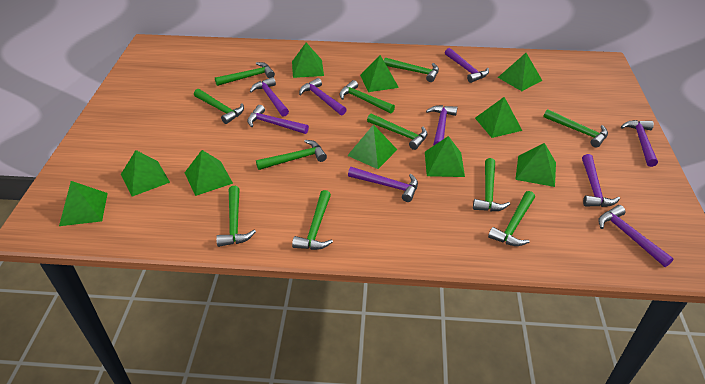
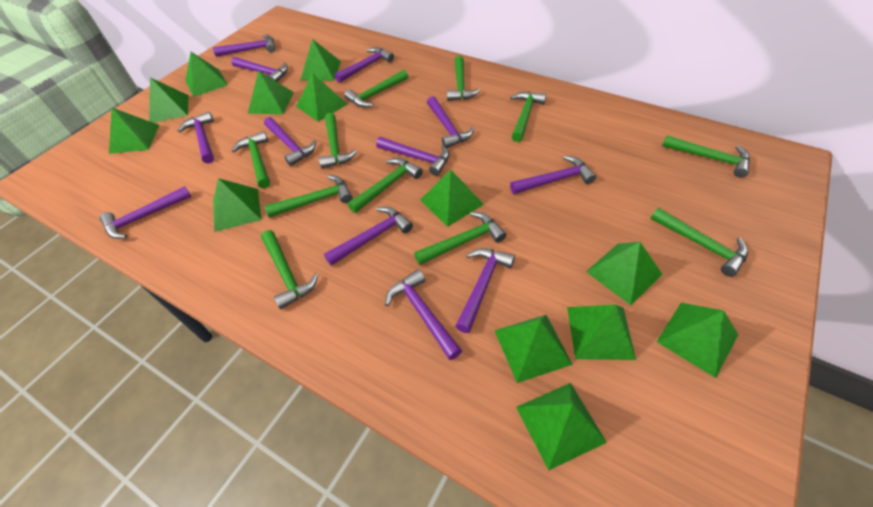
green pyramid: [59,181,108,226] [121,150,170,197] [185,150,233,196] [292,43,324,78] [347,125,398,169] [360,55,399,92] [425,136,465,177] [475,97,522,138] [498,53,542,91] [515,143,556,187] = 10 -> [109,108,159,154] [149,78,189,123] [185,52,228,97] [213,178,261,232] [248,71,294,114] [296,73,347,122] [300,39,341,81] [420,170,484,227] [494,315,573,383] [516,383,607,470] [567,305,636,360] [586,242,663,305] [657,303,738,378] = 13
purple hammer: [247,105,309,134] [249,77,289,117] [299,78,347,115] [348,167,418,202] [426,105,457,145] [445,48,489,83] [582,154,620,207] [598,205,674,267] [621,120,658,167] = 9 -> [99,186,192,239] [178,112,214,164] [213,35,275,57] [231,57,288,82] [264,117,316,166] [324,207,413,266] [335,47,394,83] [376,137,450,176] [385,269,462,360] [427,96,474,148] [456,248,515,333] [510,156,596,194] = 12

